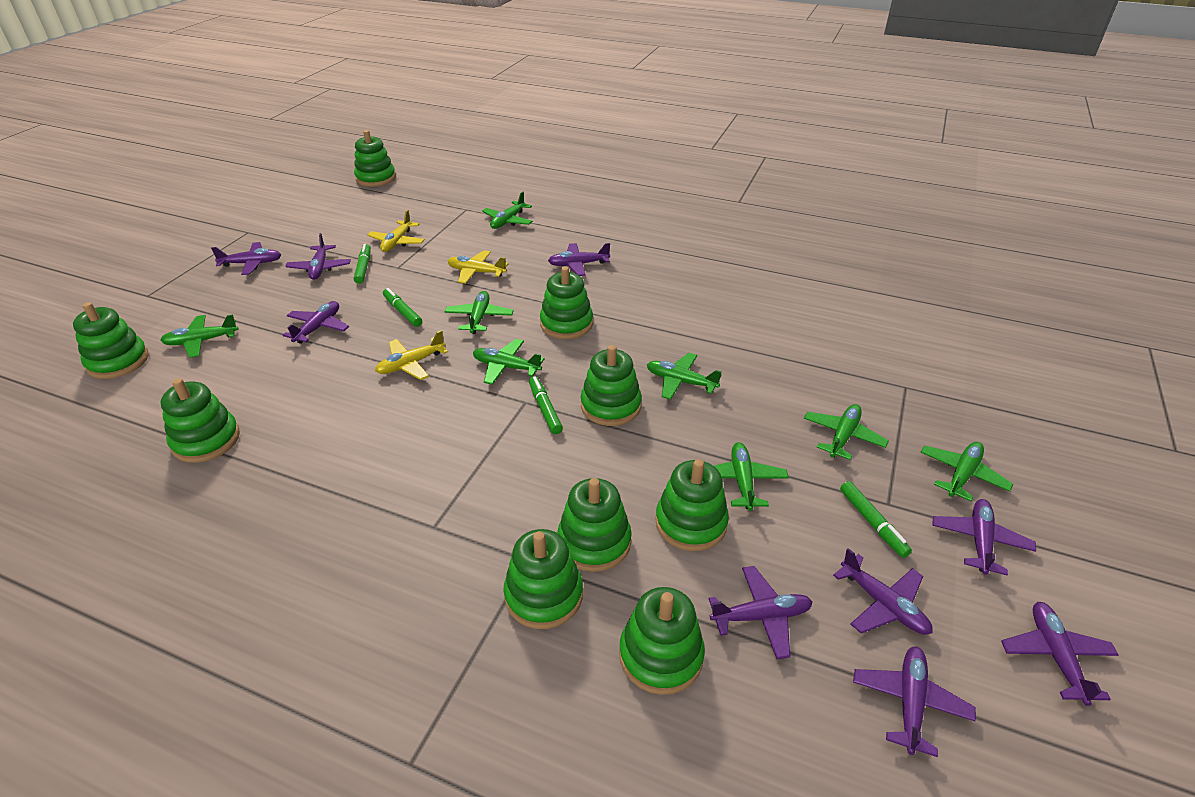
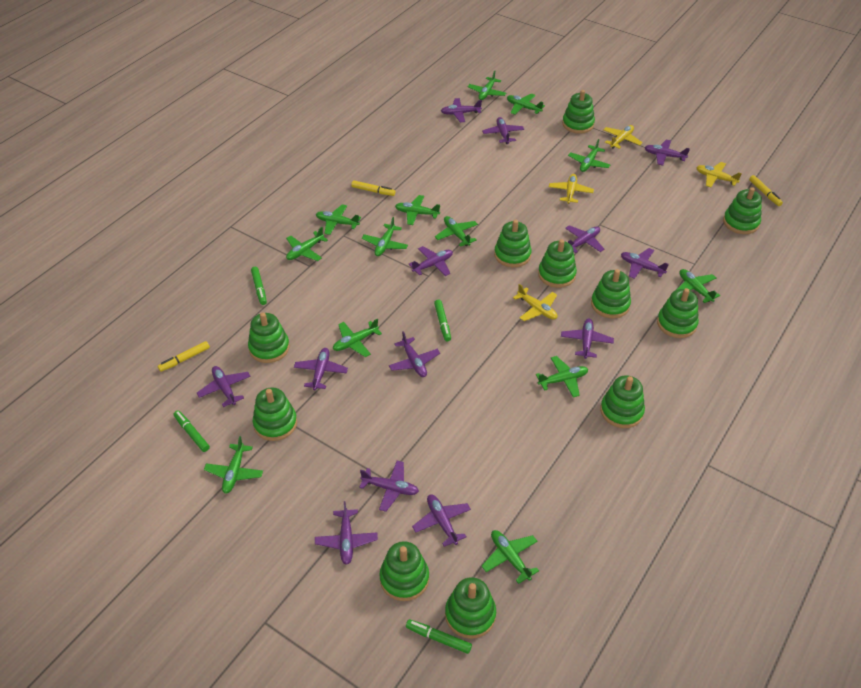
green plane: [160,314,239,358] [445,291,514,334] [473,339,545,385] [482,192,533,229] [647,353,722,400] [714,442,789,511] [804,404,889,460] [921,442,1014,501] = 8 -> [204,436,263,494] [286,227,328,261] [316,204,361,235] [333,319,382,357] [362,217,408,256] [395,195,440,225] [435,216,478,247] [468,71,506,100] [482,530,539,584] [507,94,545,115] [536,356,588,398] [568,139,610,172] [676,269,720,303] = 13
green stacking toy: [73,302,149,379] [161,378,240,463] [354,130,396,187] [504,529,583,629] [540,266,593,339] [557,478,632,572] [581,345,642,426] [619,587,705,695] [655,459,729,551] = 9 -> [248,313,290,363] [253,388,297,441] [379,541,429,601] [445,577,496,639] [494,220,532,268] [538,239,577,288] [562,90,595,134] [591,269,631,318] [600,375,645,428] [657,288,699,338] [723,187,762,234] = 11
purple plane: [211,242,281,275] [283,301,349,344] [285,233,351,280] [548,243,610,276] [709,566,813,659] [833,548,933,635] [853,646,976,757] [933,499,1036,575] [1001,602,1119,706] = 9 -> [197,366,251,407] [294,348,348,390] [315,501,378,565] [359,461,419,512] [389,331,440,377] [409,246,453,276] [412,494,471,547] [441,98,482,122] [482,117,524,144] [561,319,614,359] [565,225,604,253] [621,248,669,279] [645,140,690,166] = 13
yellow marker: none = 0 -> [158,341,210,372] [351,180,395,196] [749,175,783,206] = 3
yellow plane: [367,210,424,252] [375,330,448,380] [448,250,509,284] = 3 -> [513,284,557,321] [549,174,594,204] [603,125,643,149] [696,162,742,187] = 4

